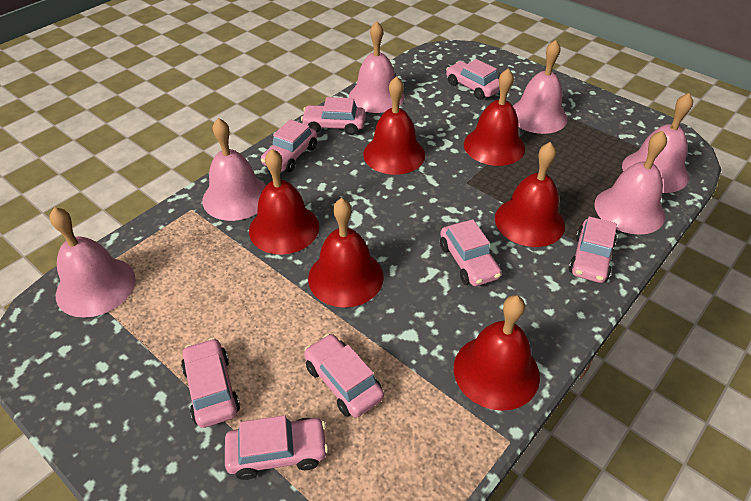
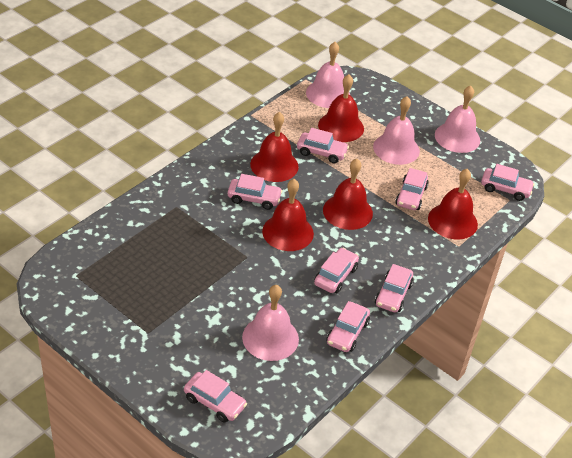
pink bell: [49,207,136,318] [202,118,266,221] [349,21,404,113] [513,40,568,134] [594,131,667,235] [622,93,693,193] = 6 -> [242,285,299,361] [306,42,350,108] [373,96,420,165] [435,85,480,153] = 4
red bell: [249,149,319,254] [308,198,384,308] [363,76,425,175] [454,295,540,411] [464,69,525,166] [495,142,565,247] = 6 -> [250,112,299,182] [262,179,314,251] [318,74,364,142] [323,159,373,230] [428,169,478,240] = 5

